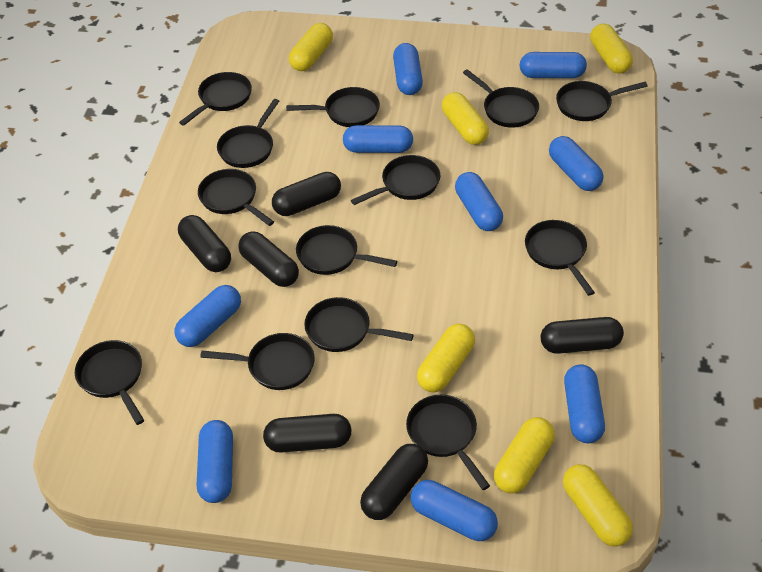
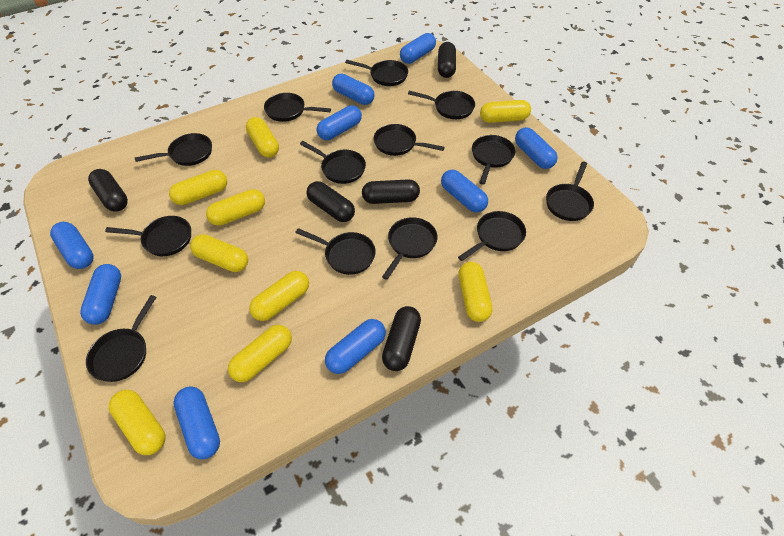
black capsule: [178,215,231,272] [238,231,299,287] [263,414,352,453] [272,172,341,216] [360,444,428,520] [541,317,624,354] = 6 -> [88,169,128,212] [307,181,355,222] [362,179,420,204] [382,306,421,371] [438,42,456,78] = 5
yellow capsule: [289,23,333,71] [417,324,475,392] [442,92,489,145] [494,417,555,494] [563,464,633,547] [590,23,633,74] = 6 -> [109,390,165,455] [169,170,227,205] [190,234,248,272] [206,189,265,226] [228,325,292,382] [246,117,279,158] [249,271,309,321] [458,262,493,322] [480,100,531,123] = 9

